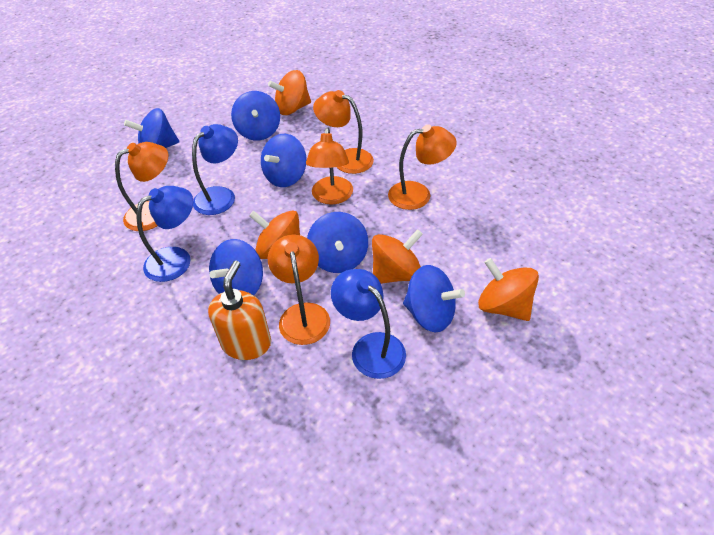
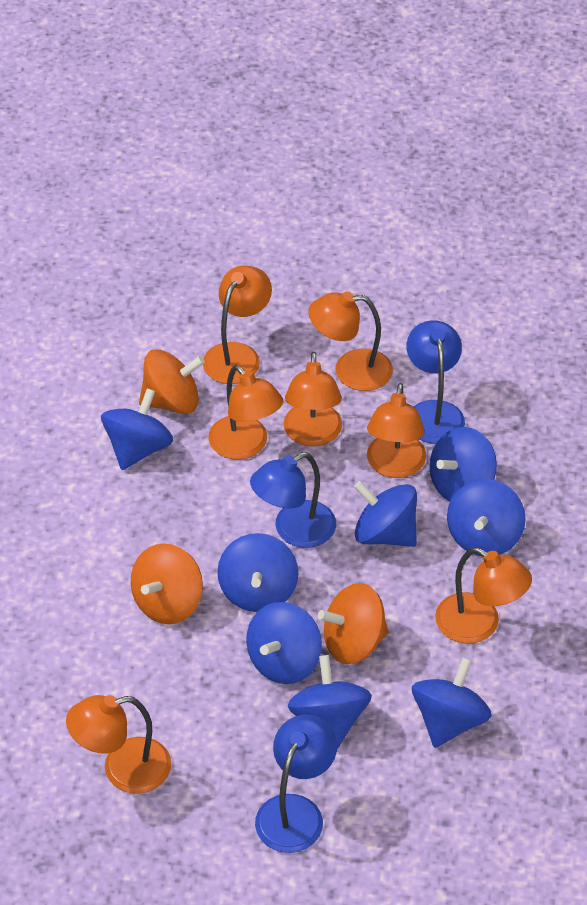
blue spinning top: [124,108,179,148] [209,239,263,295] [231,91,280,141] [261,134,306,187] [307,212,368,273] [403,265,465,332] = 6 -> [101,388,173,470] [217,533,298,612] [246,602,322,684] [288,655,372,749] [354,481,417,547] [412,657,492,748] [429,427,497,502] [447,479,526,556] = 8
orange lamp: [115,142,168,231] [268,234,330,345] [306,127,353,205] [313,90,374,174] [388,125,457,210] = 5 -> [66,695,172,794] [203,266,272,384] [208,365,283,460] [284,352,342,446] [308,292,393,391] [367,383,426,478] [435,547,532,644] = 7
orange soap dispenser: [208,261,271,360] = 1 -> none = 0
orange spinning top: [249,211,300,259] [268,70,311,115] [372,229,423,284] [478,258,539,321] = 4 -> [131,543,203,624] [139,349,205,414] [318,583,389,664] = 3

